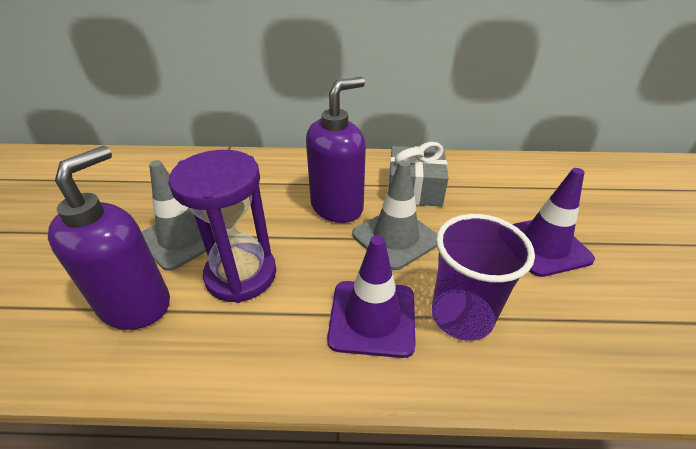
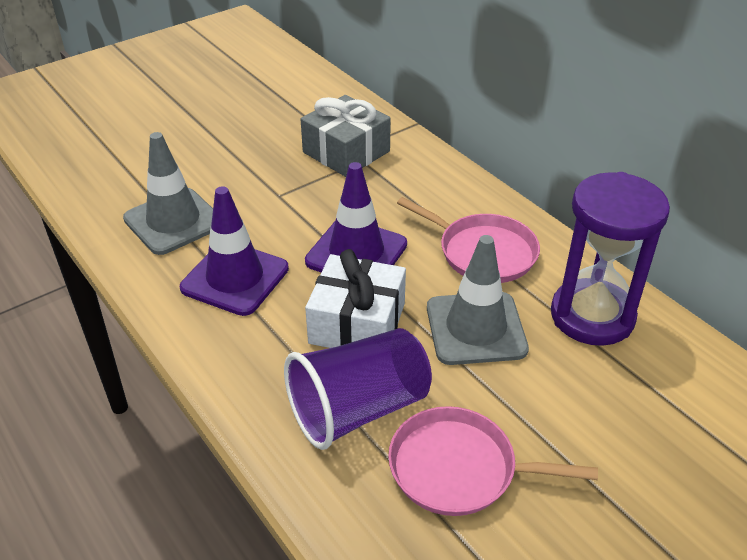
pink pan: none = 0 -> [388,406,598,516] [397,197,540,283] = 2
purple soap dispenser: [48,146,170,330] [306,77,366,223] = 2 -> none = 0
white gift: none = 0 -> [305,249,406,348] = 1

